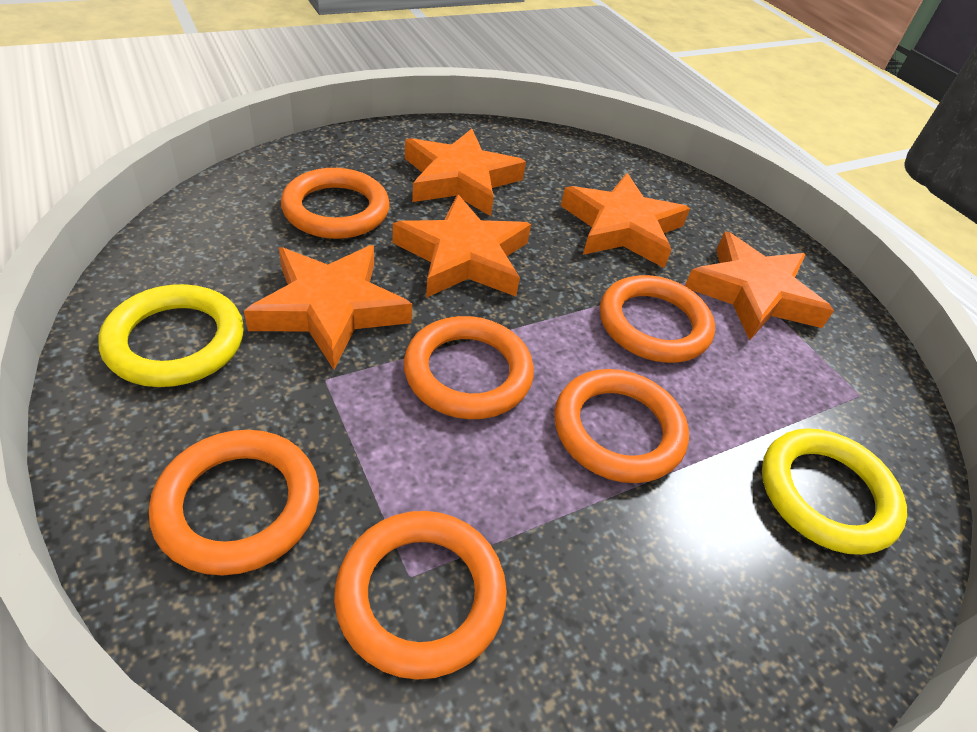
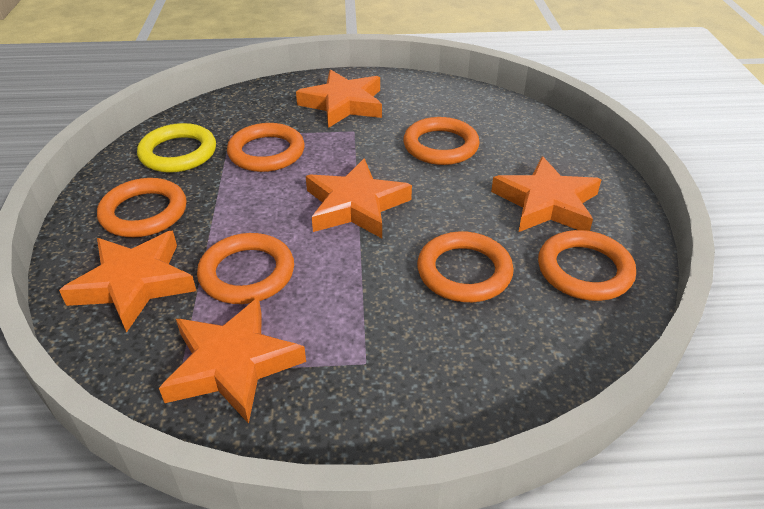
yellow ring: [98,284,244,387] [762,428,907,555] = 2 -> [137,123,216,173] = 1

